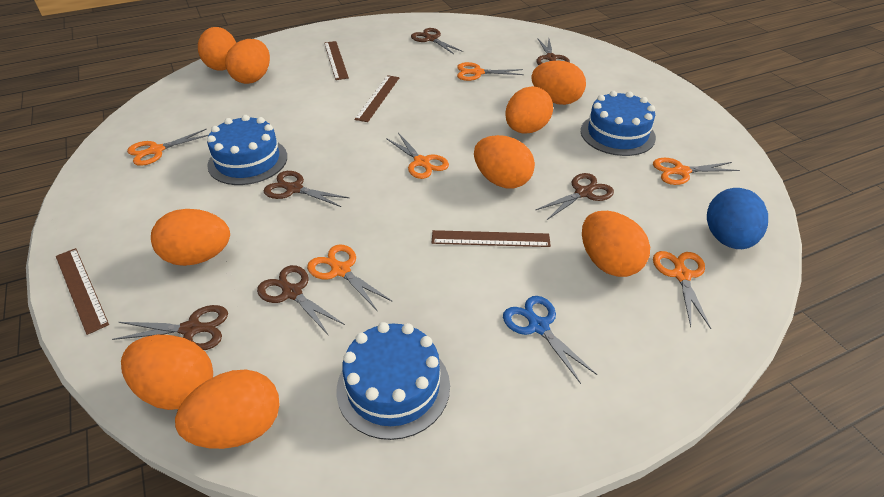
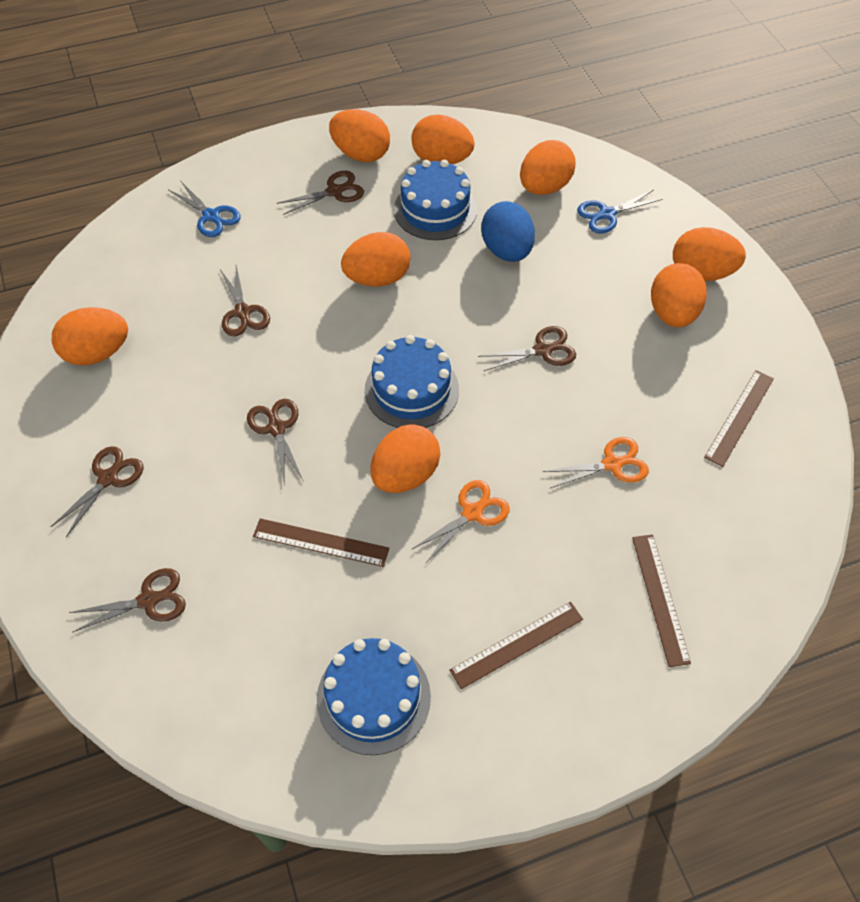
blue scissors: [503,296,597,384] = 1 -> [169,182,241,237] [577,190,663,234] = 2
orange egg: [121,335,213,410] [151,209,230,266] [175,370,280,449] [198,27,236,71] [225,39,270,84] [474,135,535,189] [505,86,553,134] [531,61,586,105] [582,211,650,277] = 9 -> [52,307,128,366] [329,109,390,162] [341,232,411,287] [371,424,440,493] [411,114,475,164] [520,140,576,195] [651,263,707,327] [673,227,746,281] = 8
orange scissors: [127,128,209,166] [307,245,393,310] [386,133,449,179] [457,62,524,81] [653,158,740,185] [653,251,711,329] = 6 -> [412,480,510,564] [543,437,649,489] = 2

